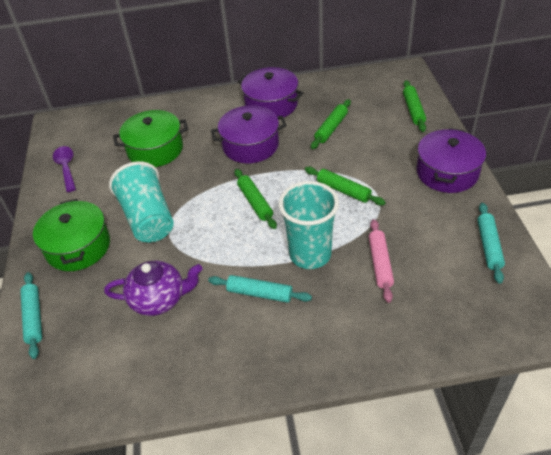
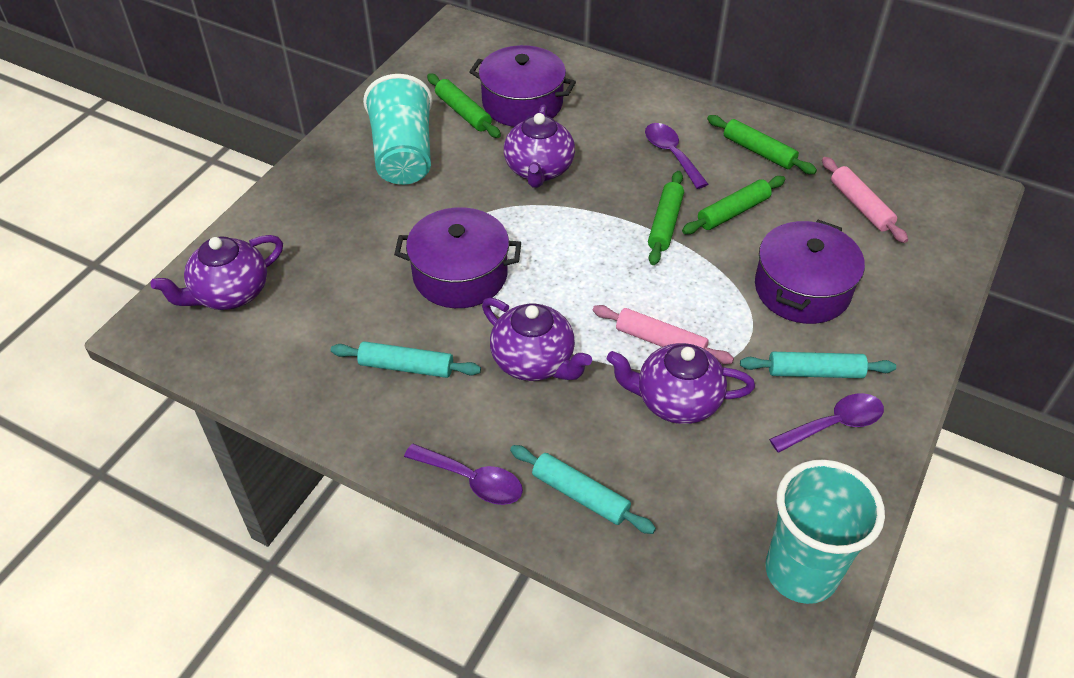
green pot: [33,199,110,271] [113,110,188,167] = 2 -> none = 0
pink rolling pin: [369,219,394,303] = 1 -> [593,305,734,364] [822,157,908,243] = 2
purple spoon: [53,146,76,192] = 1 -> [404,444,523,505] [645,123,708,189] [769,393,884,453] = 3
purple teapot: [104,261,202,316] = 1 -> [151,235,283,310] [482,298,592,381] [504,104,575,188] [607,343,755,424] = 4

